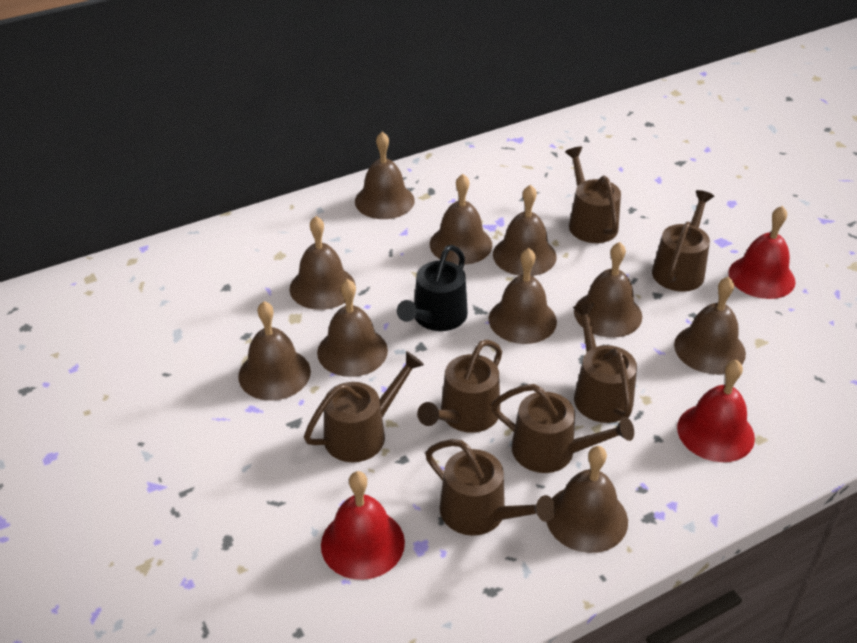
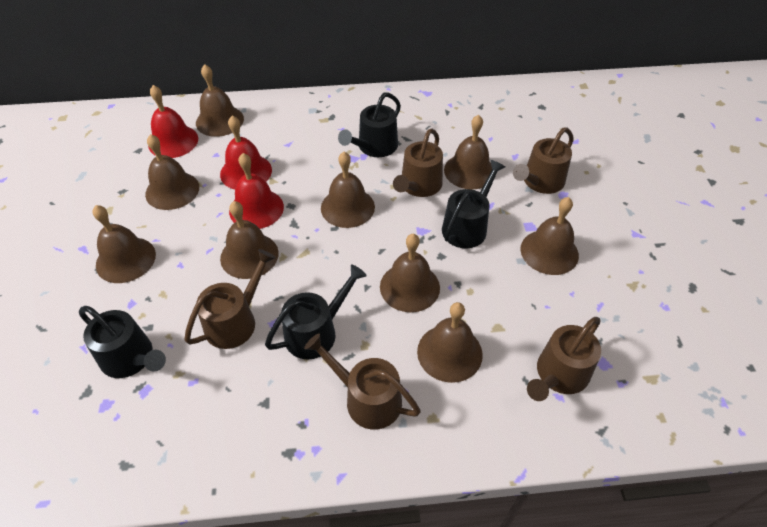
black watering can: [397,245,468,331] = 1 -> [79,306,166,378] [265,264,367,360] [338,93,401,157] [442,160,505,248] = 4
brown bell: [238,301,311,401] [289,216,356,310] [317,279,388,377] [355,132,415,219] [430,174,492,265] [489,248,557,344] [493,184,557,276] [546,446,628,553] [574,242,642,338] [674,277,746,374] = 10 -> [92,205,156,283] [145,134,199,210] [196,64,244,137] [220,201,279,279] [321,152,375,228] [380,234,440,312] [417,302,483,383] [444,114,492,189] [521,197,579,275] = 9
brown watering can: [304,351,424,462] [417,339,502,433] [425,439,555,536] [491,384,634,473] [565,147,621,243] [573,303,637,423] [652,190,714,292] = 7 -> [184,249,276,349] [304,333,421,430] [393,128,443,197] [513,128,574,194] [527,317,601,401] = 5

